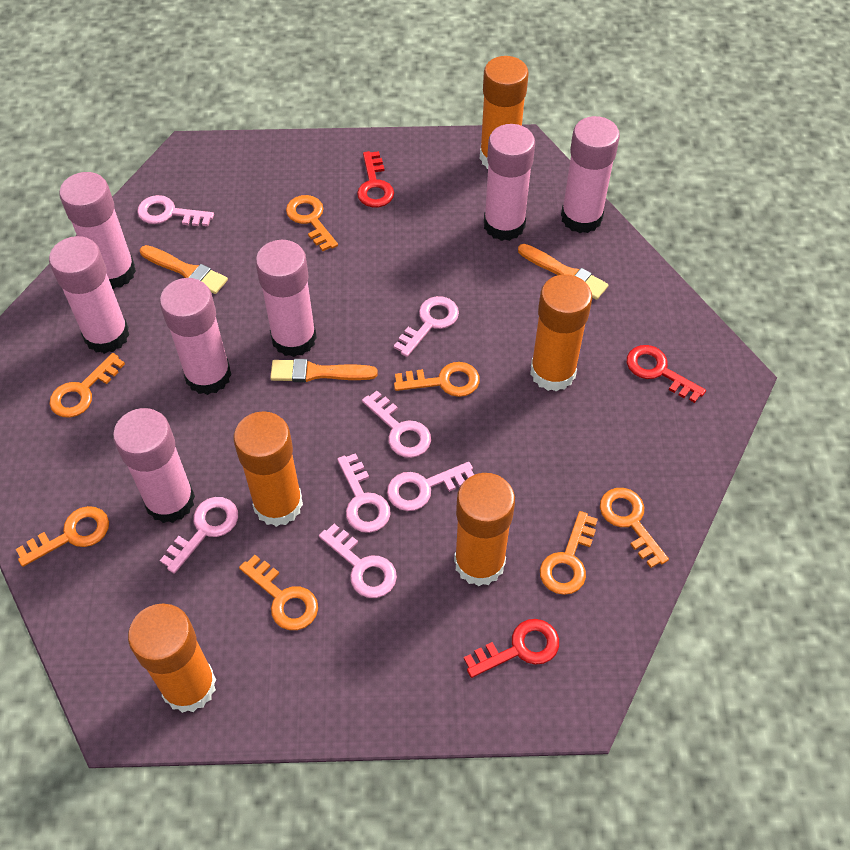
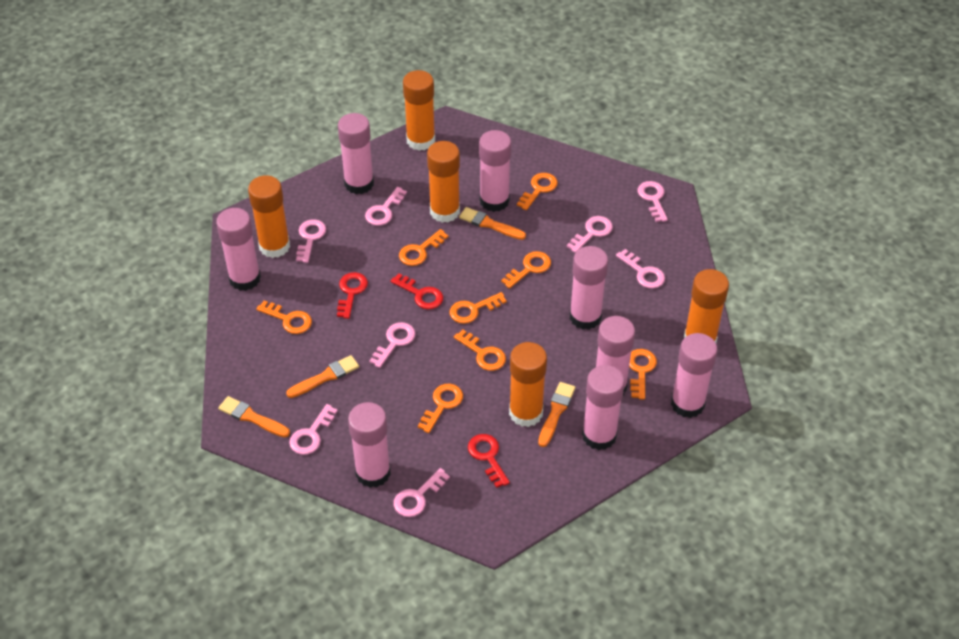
orange brush: [140,245,228,294] [270,359,378,382] [518,244,608,300] = 3 -> [218,396,290,437] [286,355,359,398] [459,207,526,240] [538,382,575,447] = 4
orange key: [16,506,109,567] [49,353,125,418] [239,555,318,630] [286,195,338,251] [394,362,480,397] [540,511,598,595] [600,488,669,568] = 7 -> [256,300,312,334] [399,229,448,266] [418,383,463,433] [450,292,507,324] [454,330,506,371] [501,251,551,289] [517,173,558,210] [629,349,657,400] = 8
pink glue stick: [49,236,129,354] [59,172,136,289] [113,408,195,523] [160,278,232,395] [255,240,317,357] [484,124,535,241] [561,116,620,233] = 7 -> [216,208,261,291] [338,113,374,194] [348,402,391,488] [479,130,511,212] [569,246,608,330] [582,365,625,450] [596,316,635,396] [671,333,717,418] = 8
pink key: [137,195,214,226] [160,497,238,574] [319,524,397,598] [337,453,391,533] [362,391,431,458] [387,462,474,511] [394,296,459,357] = 7 -> [289,404,338,455] [296,219,326,263] [365,187,407,226] [369,322,416,368] [393,468,450,517] [567,216,613,253] [616,249,665,289] [638,181,668,222] = 8

